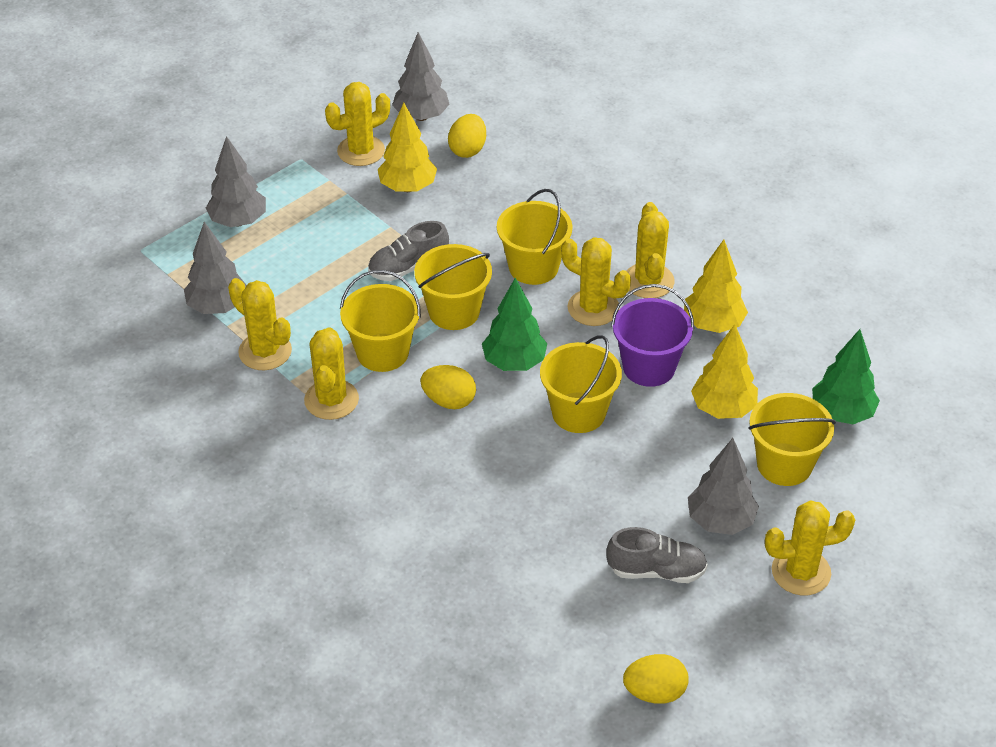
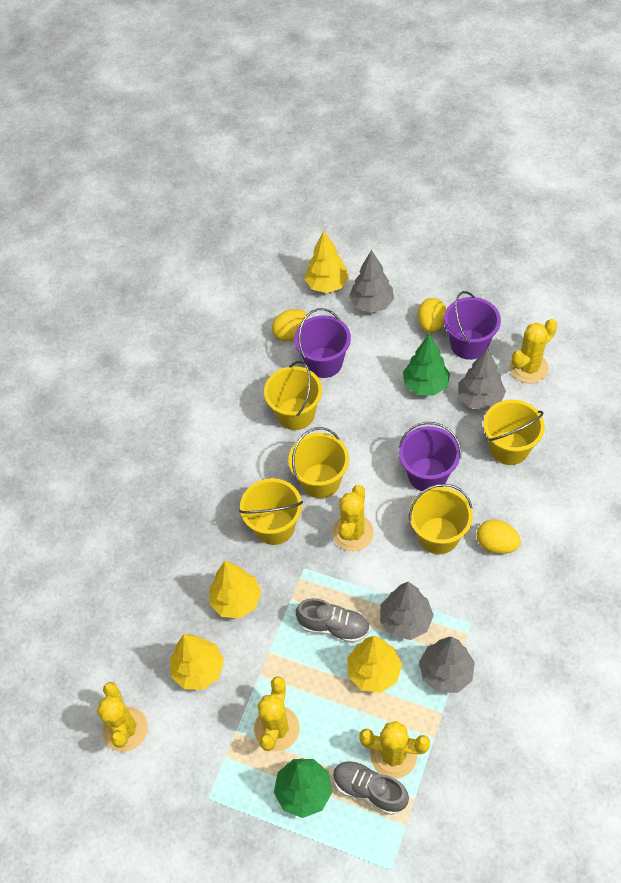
purple bucket: [611,284,694,387] = 1 -> [294,308,351,378] [399,422,461,491] [444,291,501,360] = 3
yellow cactus: [228,278,292,370] [304,328,359,420] [325,82,390,166] [561,237,631,326] [626,202,675,298] [765,500,855,595] = 6 -> [97,682,148,752] [254,676,300,751] [332,485,374,551] [359,721,430,779] [510,319,557,383] = 5
yellow tree: [378,103,437,192] [684,240,748,333] [691,324,758,419] = 3 -> [170,634,224,690] [209,561,261,619] [304,230,349,293] [347,636,402,693] = 4

